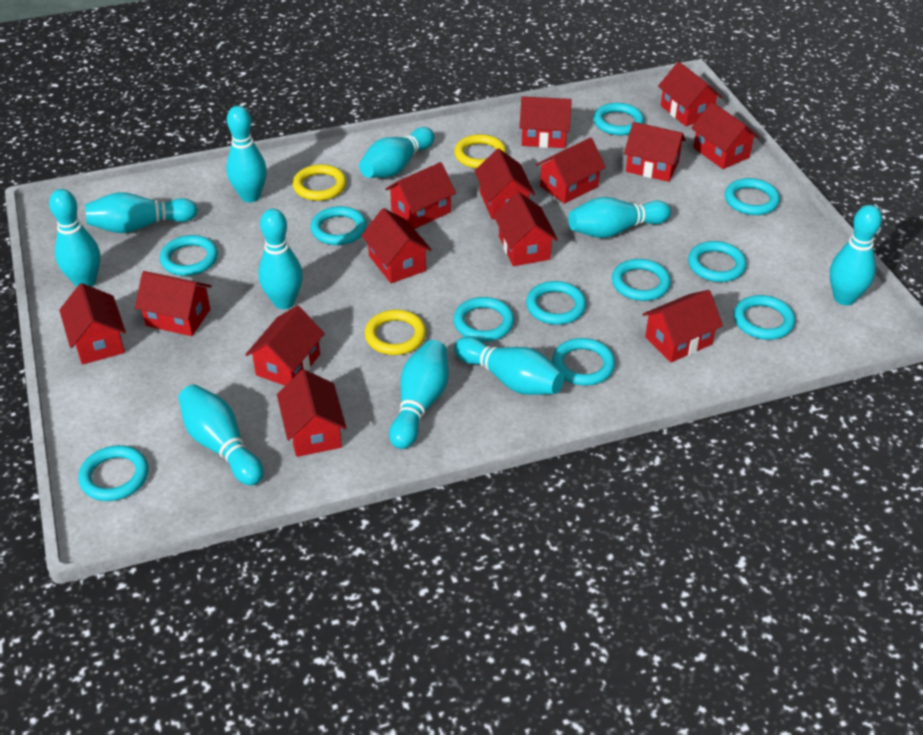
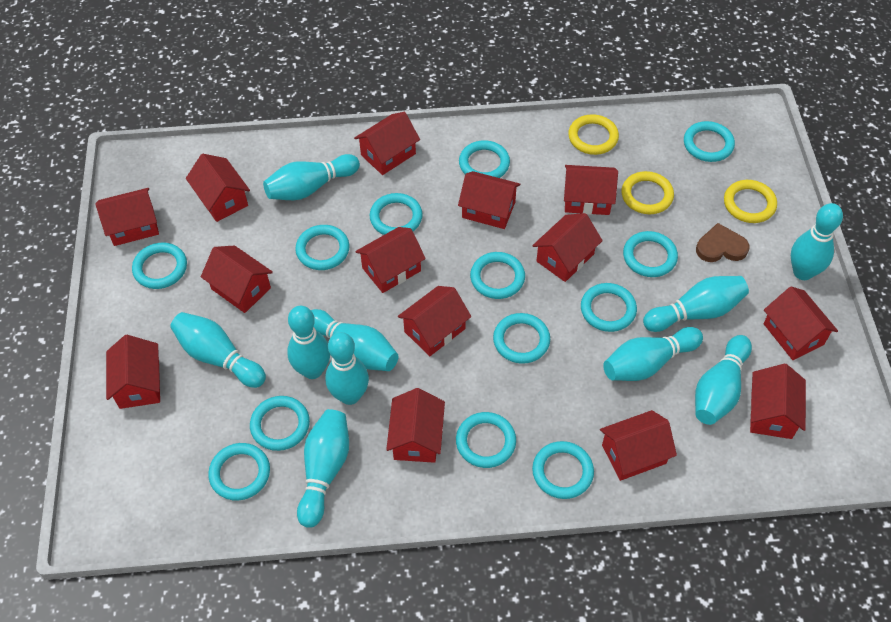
brown heart: none = 0 -> [696,223,750,262] = 1
turquoise ring: [78,445,149,501] [160,235,218,276] [310,206,367,245] [453,297,514,342] [526,281,586,325] [552,338,615,386] [593,103,644,135] [612,259,671,301] [688,241,747,282] [725,178,780,215] [734,295,795,340] = 11 -> [132,242,187,289] [208,443,270,501] [250,396,310,451] [295,225,349,270] [370,193,423,235] [456,412,516,468] [459,140,510,178] [470,252,525,299] [493,313,550,364] [532,441,594,499] [581,283,637,332] [623,231,678,277] [684,121,735,162] = 13

